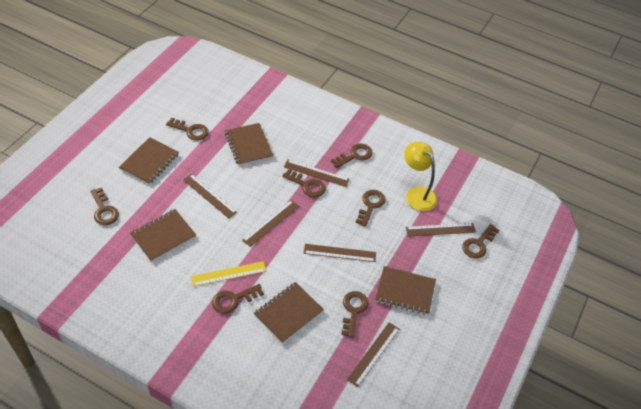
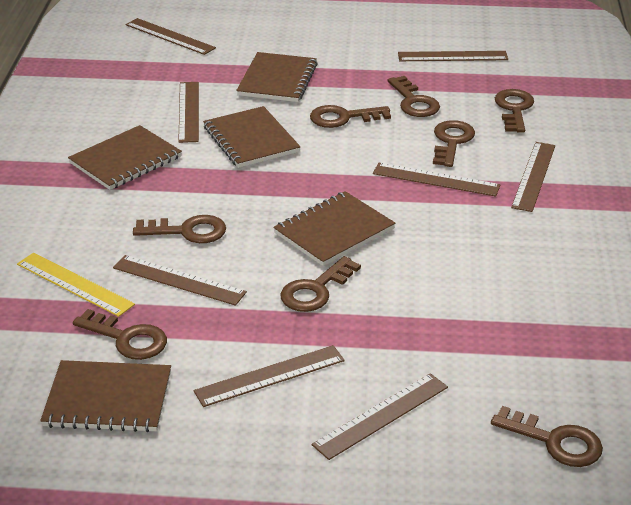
brown ruler: [183,174,237,218] [242,200,299,247] [284,160,350,187] [304,244,376,262] [347,322,399,387] [406,223,476,237] = 6 -> [113,255,247,306] [126,18,216,55] [178,82,199,143] [194,345,345,407] [312,373,448,460] [373,163,501,197] [398,51,508,61] [511,142,555,212] = 8
yellow lamp: [404,142,437,211] = 1 -> none = 0

